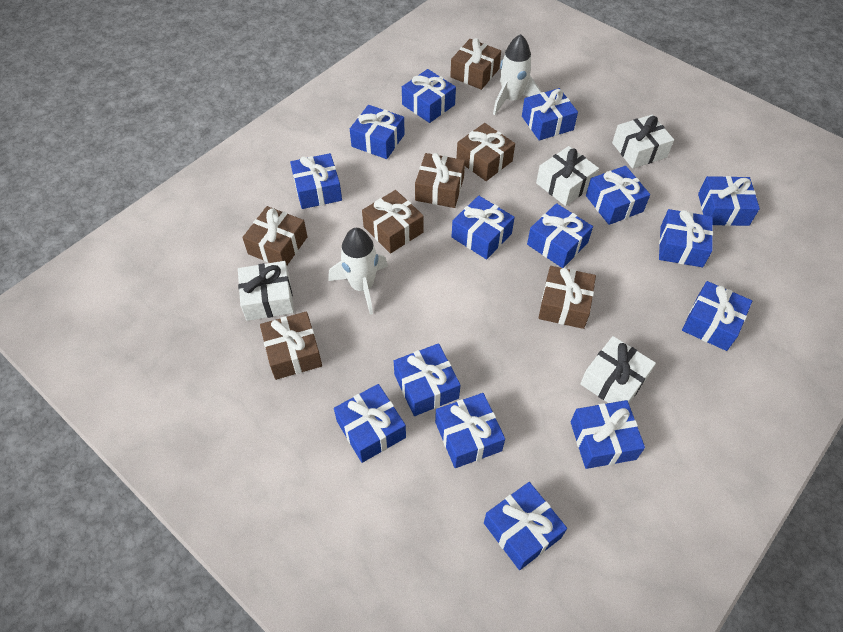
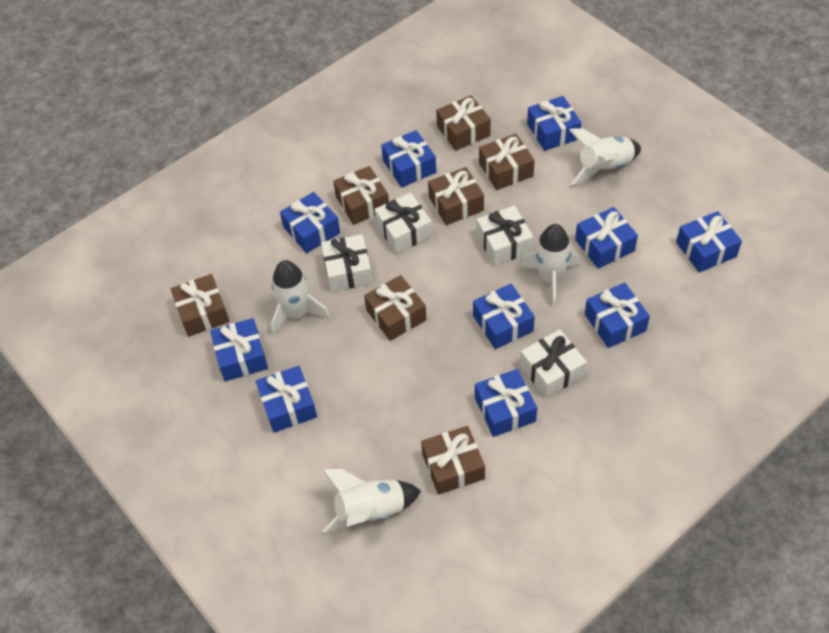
blue gift: [290,153,342,209] [334,384,406,463] [350,105,405,159] [394,343,461,416] [402,69,456,123] [435,393,505,468] [452,196,515,259] [484,482,567,570] [522,88,578,141] [527,203,593,268] [571,400,645,469] [586,166,650,225] [659,209,713,267] [682,281,752,351] [698,176,760,226] = 15 -> [210,318,268,381] [256,366,317,433] [280,192,340,253] [381,130,436,188] [473,284,535,349] [475,369,537,437] [527,96,581,151] [575,207,638,269] [585,283,650,348] [676,211,742,273] = 10
white rocket: [328,228,388,315] [493,34,541,115] = 2 -> [271,260,330,336] [322,469,421,533] [519,224,579,307] [569,128,641,185] = 4

